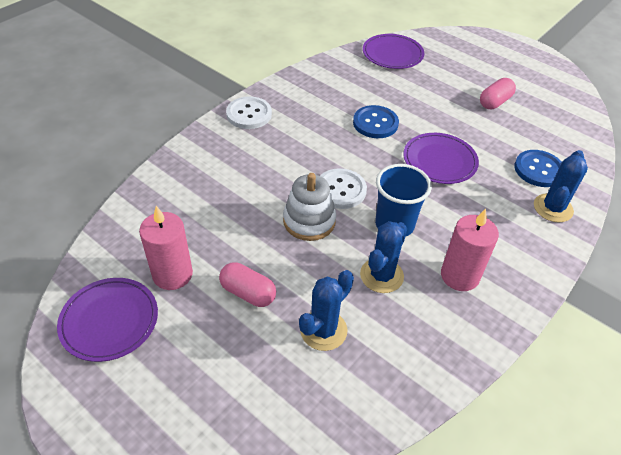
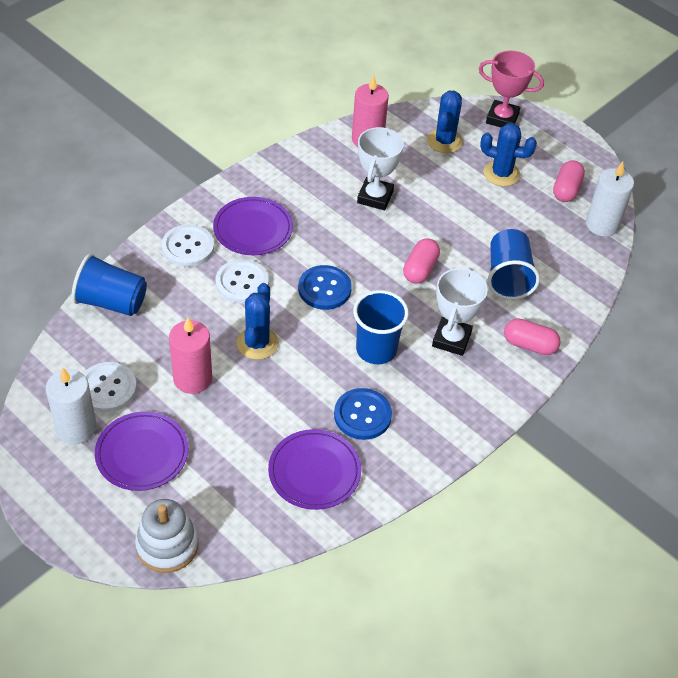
blue cup: [375,164,432,236] = 1 -> [72,253,147,316] [353,290,409,364] [487,229,540,300] = 3
pink capsule: [219,262,276,307] [480,78,516,109] = 2 -> [403,238,440,283] [504,318,561,355] [553,160,585,202] = 3
pink trophy: none = 0 -> [479,51,544,128] = 1
white button: [226,97,272,129] [320,168,367,209] = 2 -> [83,362,137,413] [162,224,214,267] [216,259,269,304] = 3
white candle: none = 0 -> [46,367,97,444] [586,162,634,237] = 2
white trophy: none = 0 -> [357,127,404,210] [432,267,488,356] = 2

